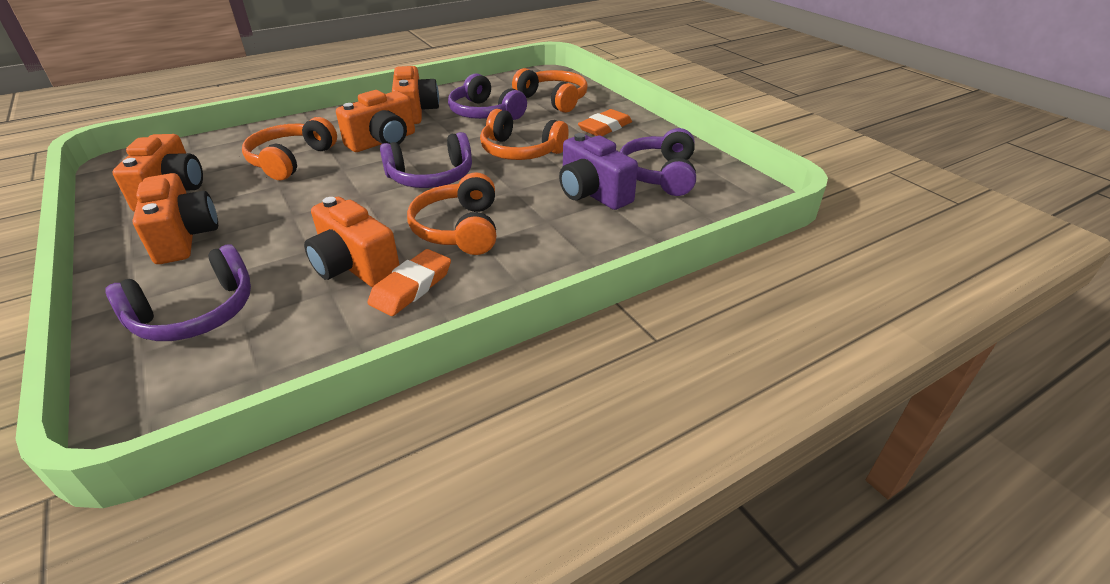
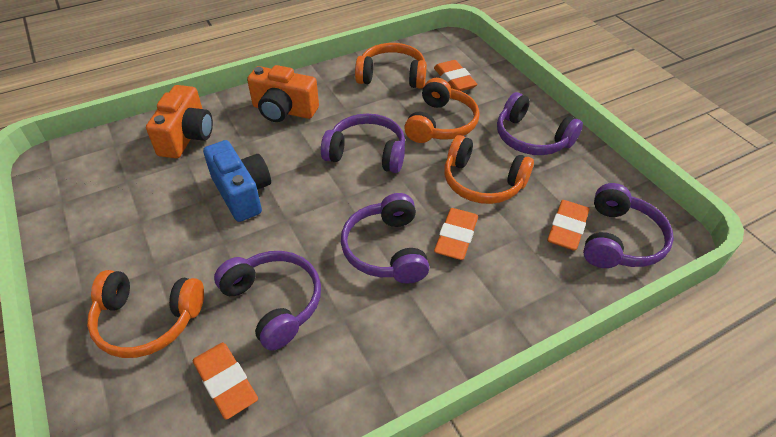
blue camera: none = 0 -> [203,140,271,222] = 1
orange camera: [113,134,203,212] [132,173,218,264] [304,197,400,287] [336,90,415,152] [392,66,439,124] = 5 -> [146,85,213,158] [247,65,319,122] = 2
orange eraser: [368,249,451,316] [578,109,632,136] = 2 -> [193,343,258,420] [434,60,477,91] [434,208,478,260] [547,200,589,251] = 4
purple camera: [559,133,638,210] = 1 -> none = 0
purple headphones: [106,244,251,341] [380,132,472,188] [448,73,527,120] [620,128,696,196] = 4 -> [214,251,321,351] [321,114,405,173] [341,193,429,284] [497,92,583,155] [583,183,674,268] = 5

